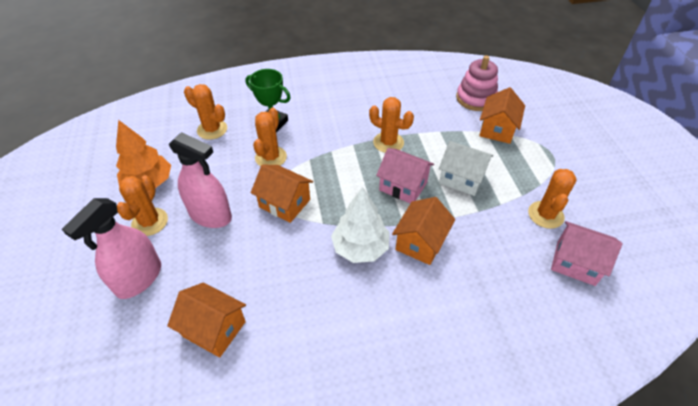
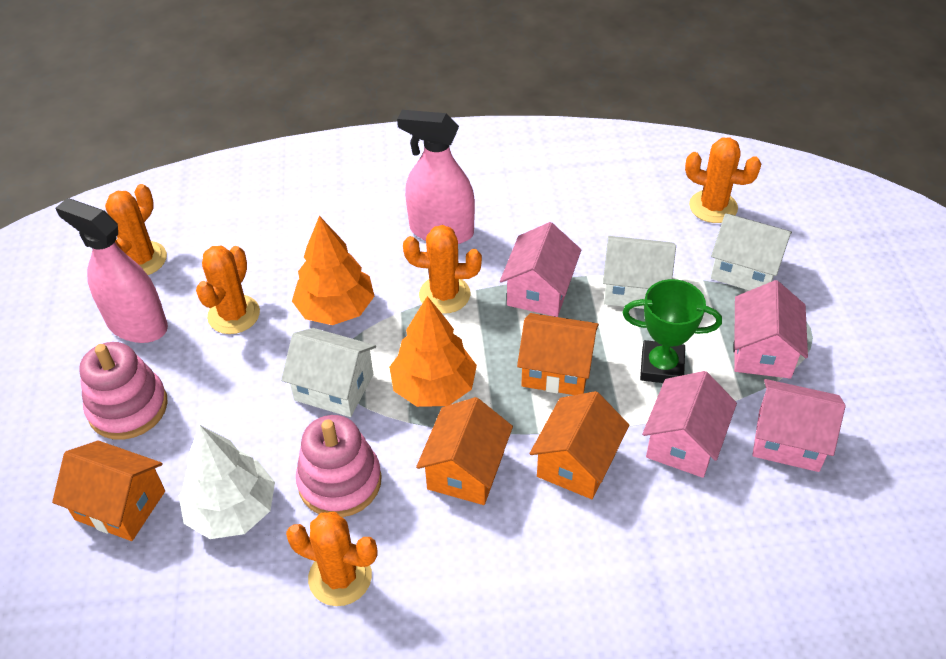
orange tree: [116,120,171,188] = 1 -> [292,216,375,325] [389,296,477,407] = 2
pink house: [376,148,434,203] [551,221,623,286] = 2 -> [500,222,581,317] [642,371,737,478] [733,280,808,379] [752,379,846,472] = 4
pink stacking toy: [456,55,498,111] = 1 -> [79,342,168,440] [296,415,382,517] = 2
white house: [439,141,493,196] = 1 -> [281,328,376,417] [603,236,676,309] [710,214,792,291] = 3

